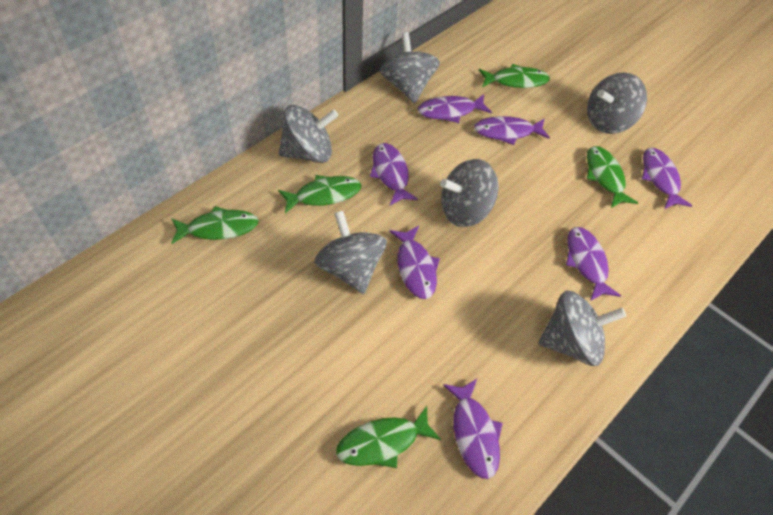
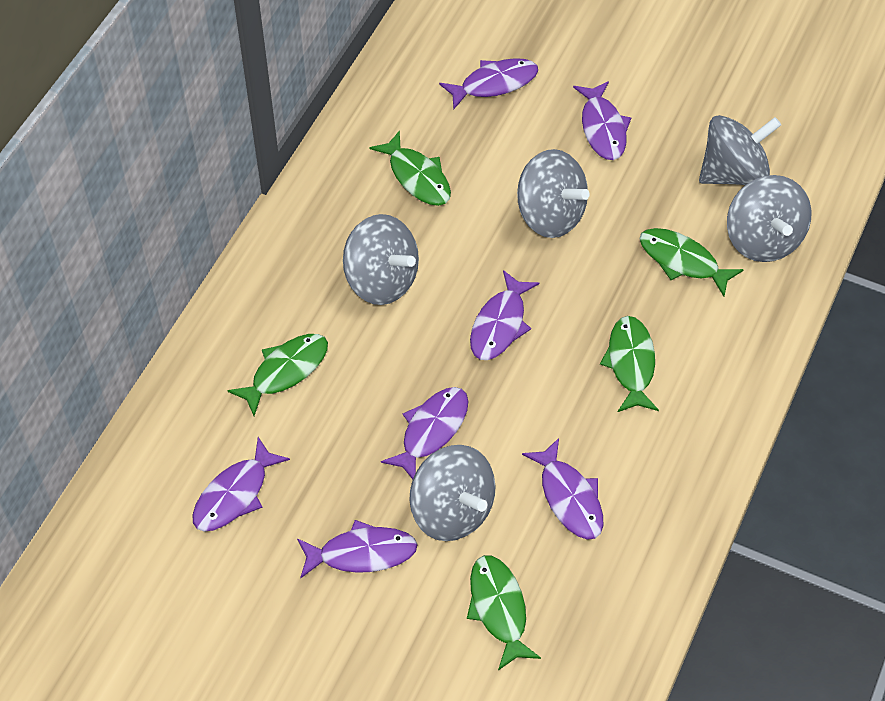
grey spinning top: [279,105,338,163] [315,210,387,294] [380,32,440,103] [440,159,498,227] [538,290,626,366] [587,72,647,134] = 6 -> [343,214,419,305] [409,445,496,541] [517,149,590,238] [699,115,781,185] [727,175,812,262] = 5

